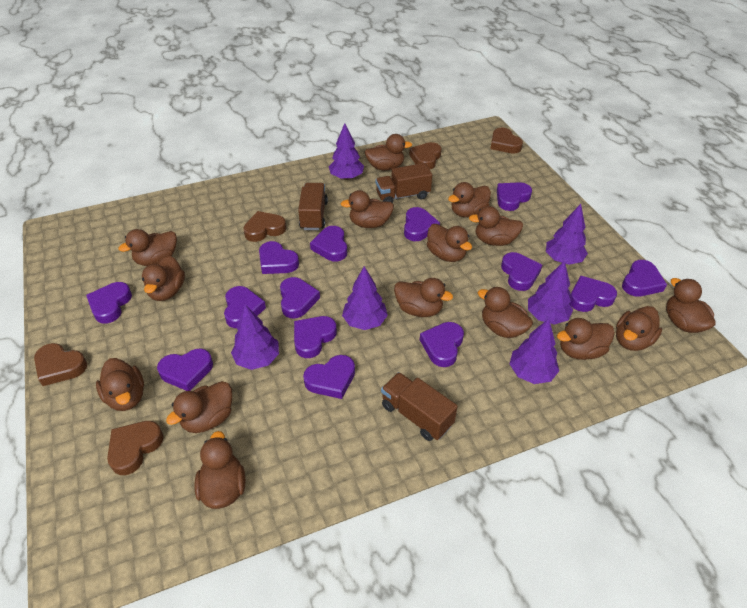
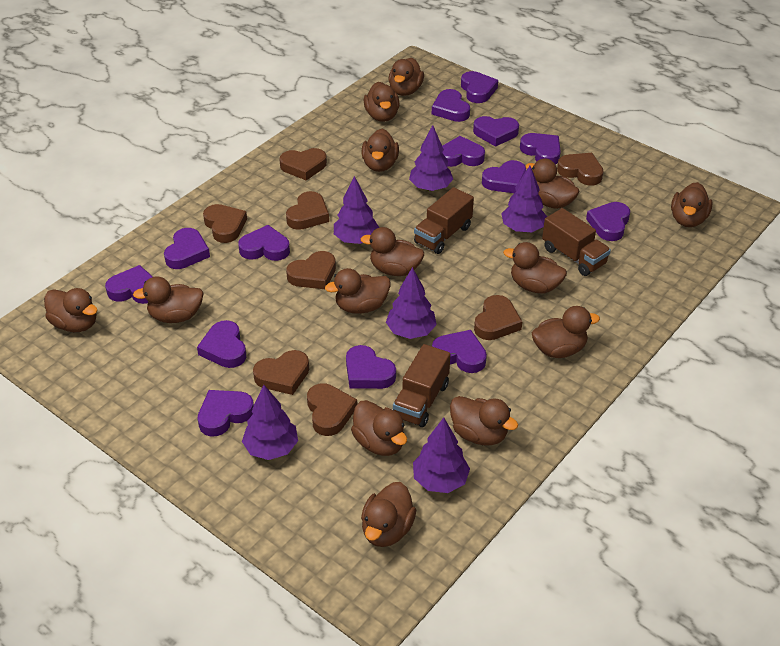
brown duck: [96,358,144,411] [119,229,177,266] [142,255,185,301] [166,381,232,433] [194,431,246,509] [341,190,394,228] [364,134,412,170] [394,278,453,317] [427,224,472,262] [448,182,491,217] [469,206,523,246] [478,287,533,338] [557,318,615,360] [616,306,662,351] [666,278,716,333] = 15 -> [44,288,98,332] [133,276,204,323] [325,268,391,314] [351,400,407,456] [360,227,424,276] [361,129,399,172] [361,482,416,547] [364,82,400,122] [389,58,424,96] [450,396,518,445] [503,242,567,293] [525,159,580,209] [531,306,600,358] [671,182,713,227] = 14
brown heart: [34,343,87,386] [107,421,163,475] [243,211,286,242] [409,142,442,169] [490,128,523,153] = 5 -> [203,204,247,243] [253,350,309,395] [279,148,327,180] [286,191,329,230] [286,251,336,289] [307,383,357,436] [474,295,522,340] [557,153,604,186] = 8

